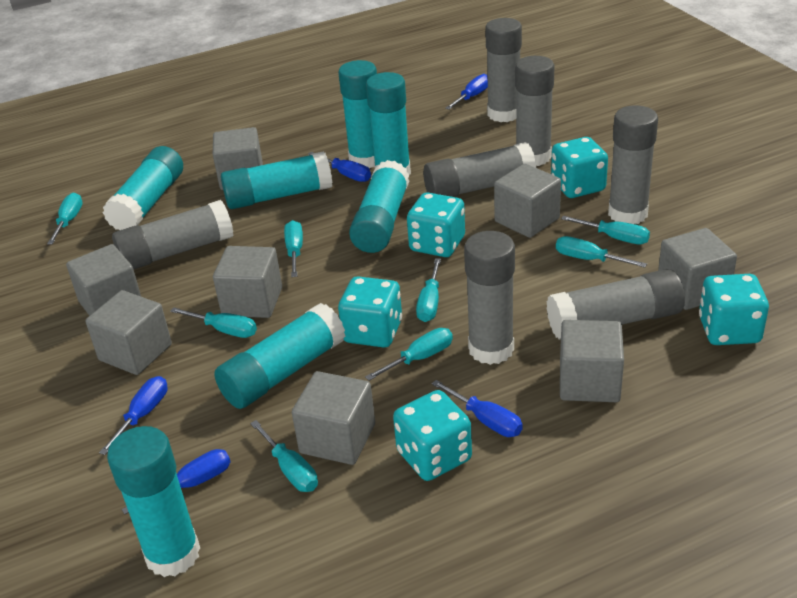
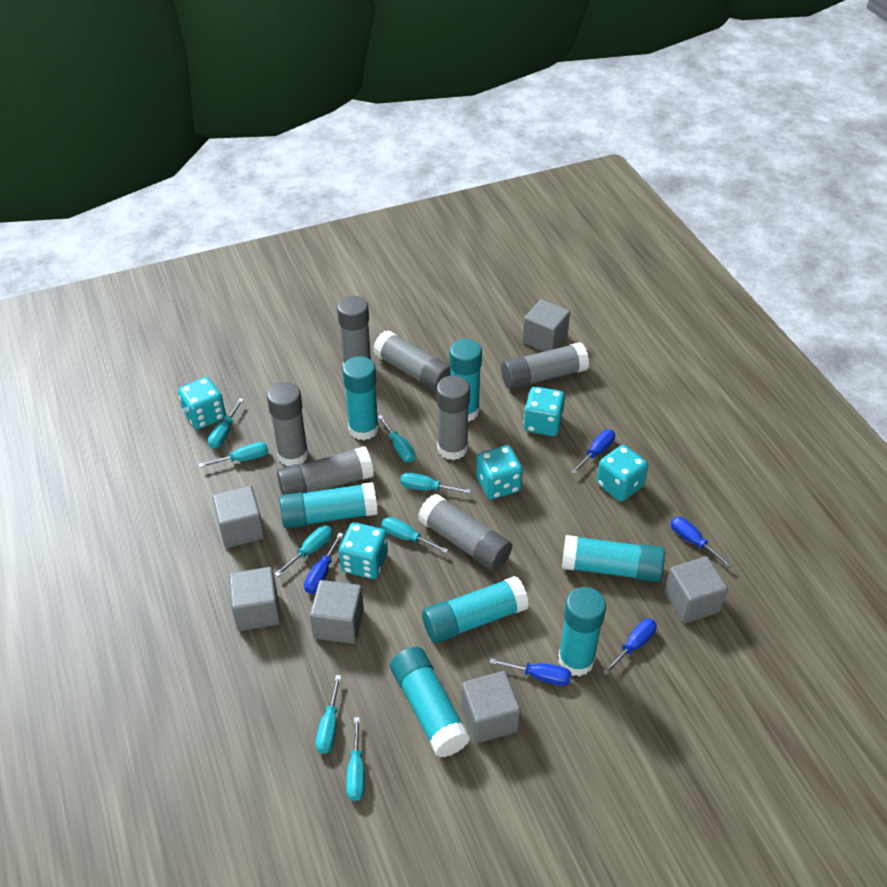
grey cube: [66,244,141,316] [85,290,172,375] [213,127,263,190] [213,246,282,318] [292,371,375,465] [494,164,561,238] [560,320,624,402] [658,228,737,310] = 8 -> [212,485,265,548] [229,567,280,631] [310,580,364,644] [461,671,521,743] [522,299,570,352] [664,556,728,623] = 6

